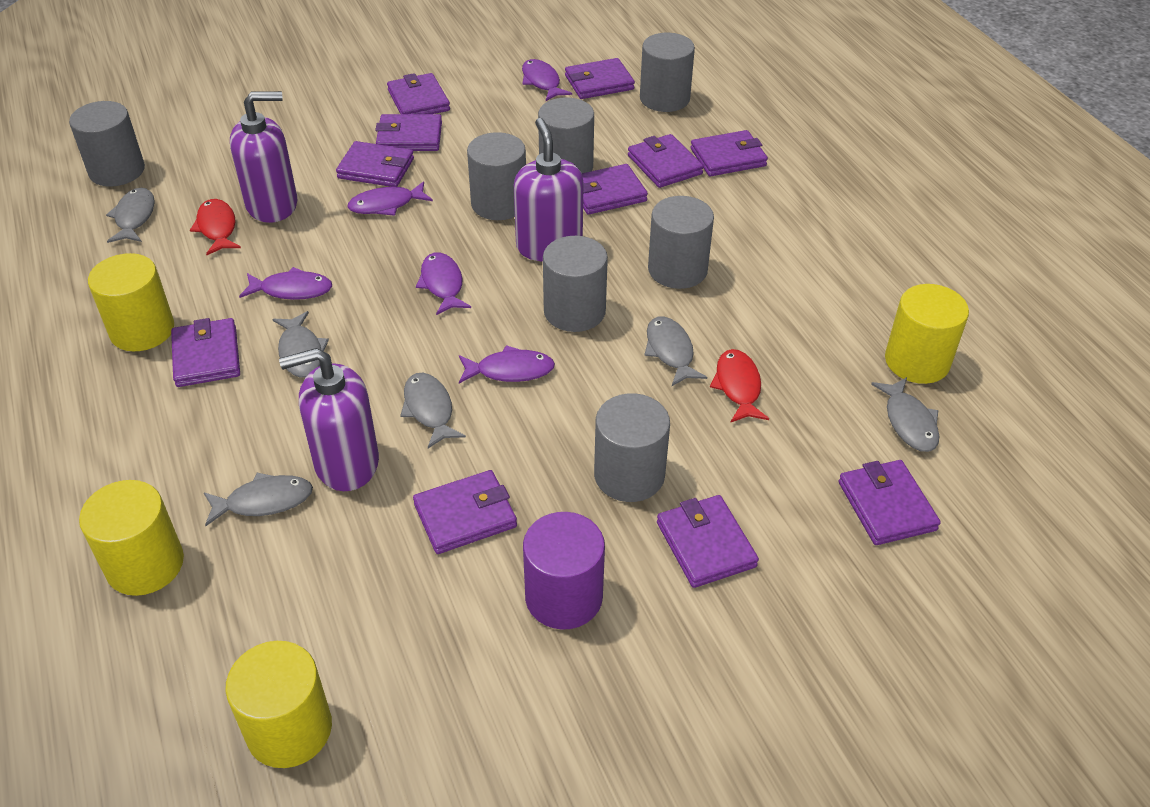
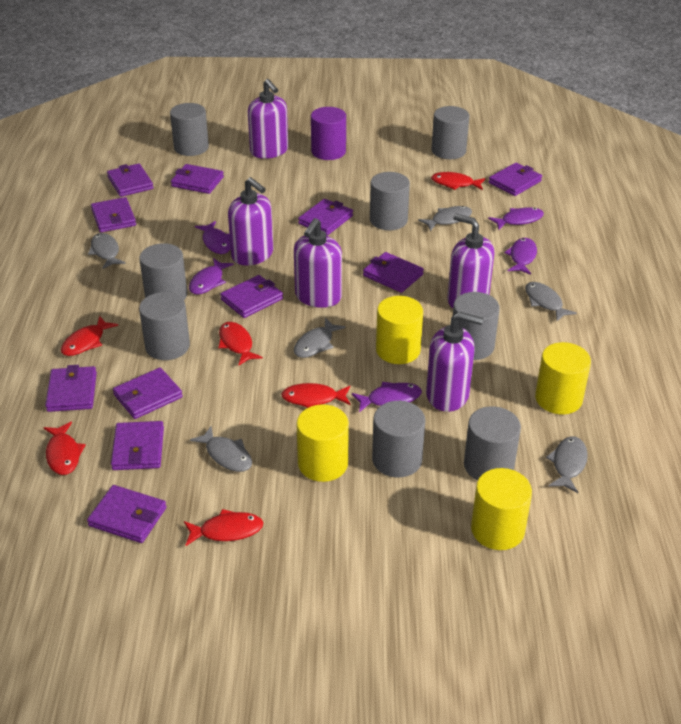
grey cylinder: [69,101,145,186] [467,132,526,220] [538,98,594,173] [543,236,608,332] [594,393,670,502] [640,33,695,112] [648,196,714,289] = 7 -> [139,243,187,300] [139,292,190,360] [170,103,209,156] [370,172,410,230] [372,401,425,477] [431,106,470,159] [453,292,500,360] [464,406,521,481] = 8
purple soap dispenser: [230,91,297,223] [279,348,379,491] [514,118,583,261] = 3 -> [228,177,273,266] [248,79,288,159] [294,218,342,308] [426,312,483,412] [447,214,494,308] = 5
red fish: [190,199,241,255] [710,349,769,423] = 2 -> [44,422,85,475] [61,316,118,356] [184,509,264,546] [219,322,263,365] [281,383,350,408] [431,172,486,190] = 6

